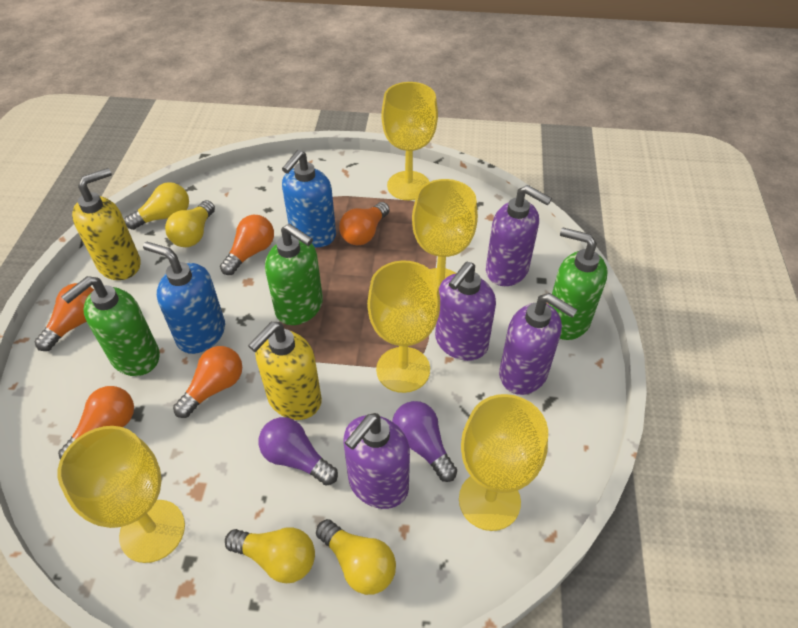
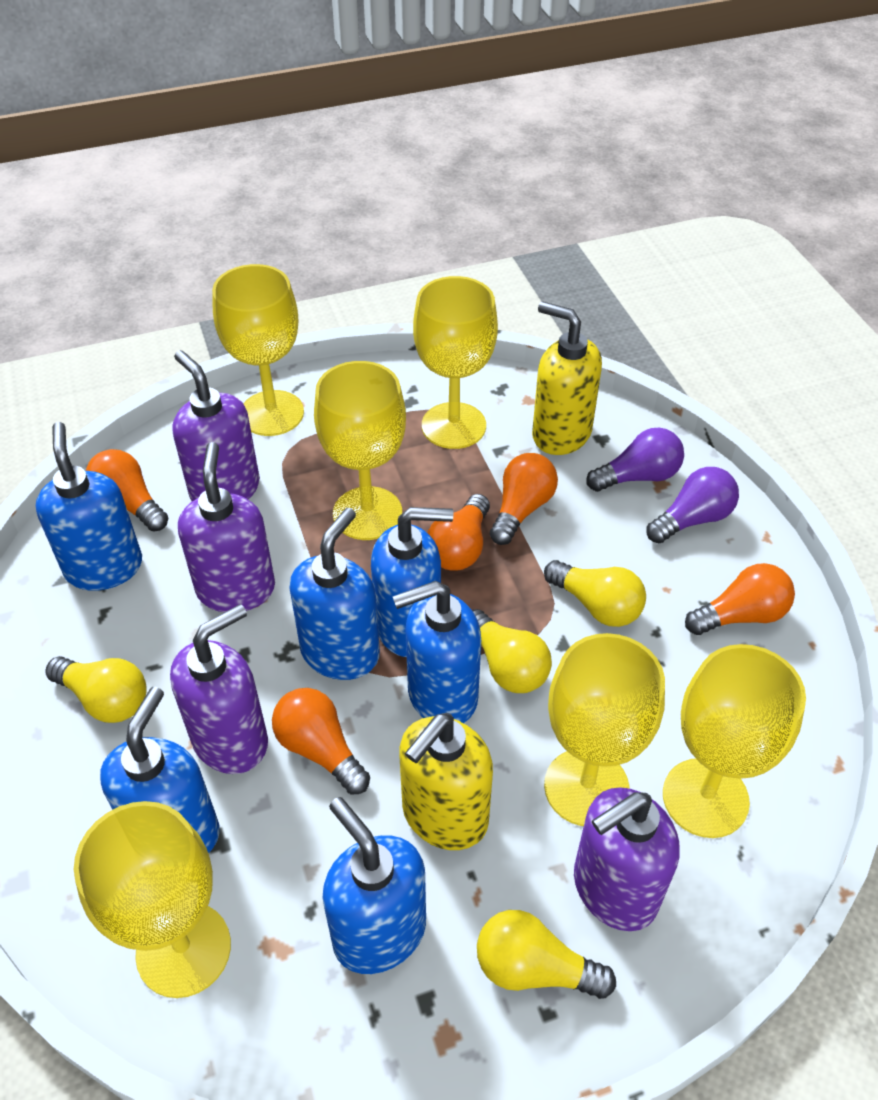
blue soap dispenser: [143,242,225,354] [282,150,336,248] = 2 -> [36,422,142,591] [100,687,220,853] [290,508,380,680] [323,797,426,974] [371,507,454,657] [392,581,481,723] = 6
green soap dispenser: [61,276,160,376] [265,224,323,325] [549,228,608,340] = 3 -> none = 0
yellow goblet: [58,426,185,563] [367,260,440,393] [381,82,438,201] [412,179,478,288] [459,394,548,531] = 5 -> [74,801,231,998] [212,264,304,436] [314,361,406,540] [413,276,498,449] [544,633,665,826] [663,644,806,838] = 6

